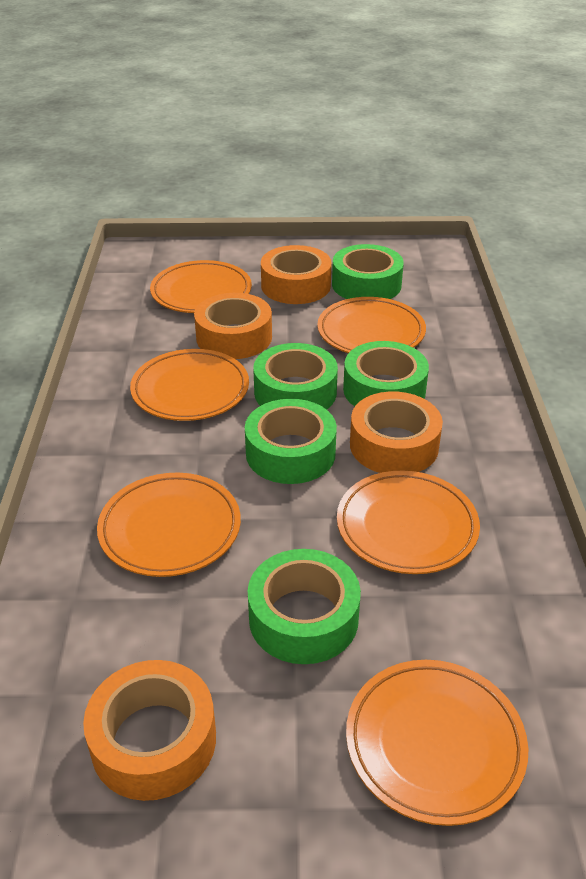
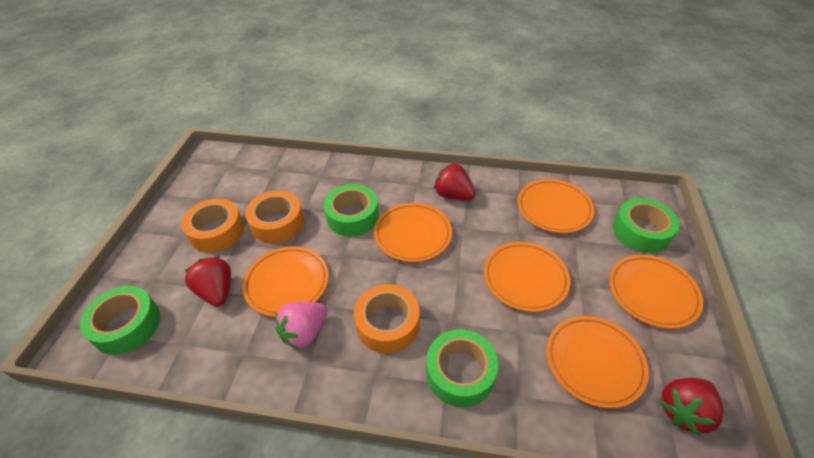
green tape: [245,399,337,484] [248,549,361,664] [253,343,338,410] [332,244,404,299] [343,341,429,406] = 5 -> [80,286,160,355] [324,184,379,236] [426,329,498,407] [613,198,679,253] = 4
orange tape: [83,660,216,801] [194,293,272,359] [261,245,332,304] [350,391,443,473] = 4 -> [181,198,244,253] [245,190,304,243] [354,284,419,353] = 3
pink strawberry: none = 0 -> [275,302,327,349] = 1
red strawberry: none = 0 -> [185,256,231,306] [434,163,476,200] [660,378,724,436] = 3

